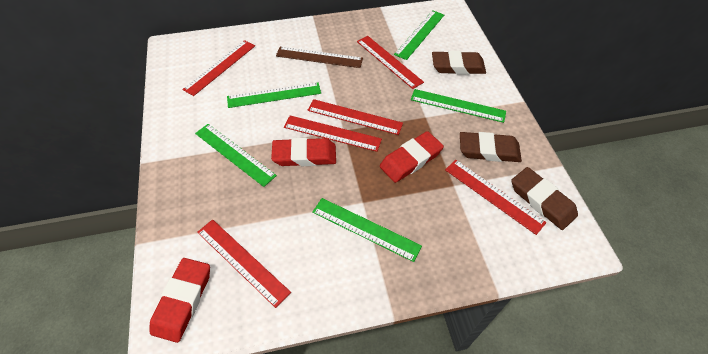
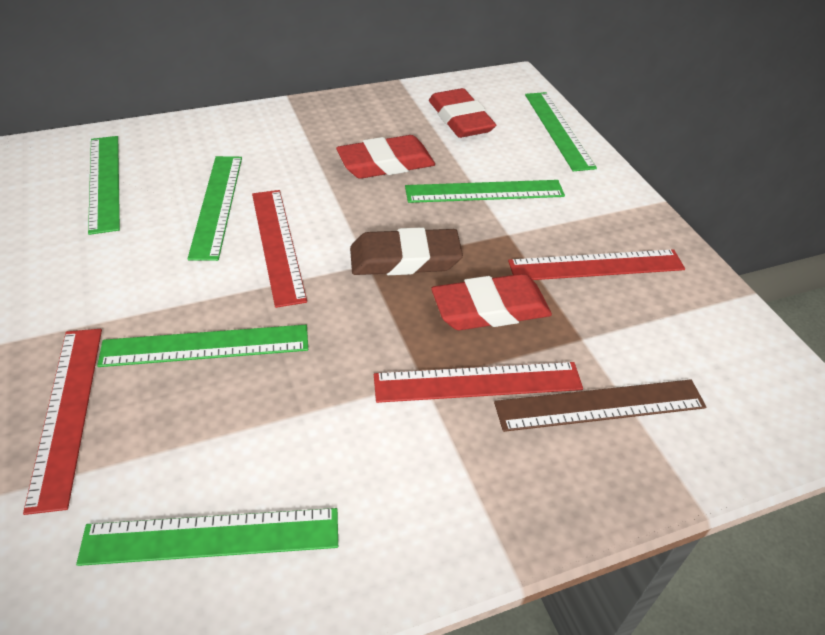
brown eraser: [432,51,486,75] [460,132,522,162] [511,167,578,230] = 3 -> [350,227,463,275] = 1
green ruler: [195,124,277,187] [227,82,321,108] [312,198,422,262] [394,10,444,60] [411,89,506,123] = 5 -> [76,508,338,566] [88,136,120,235] [97,325,308,367] [187,156,242,261] [405,180,565,203] [525,92,597,171] = 6
red ruler: [182,40,255,96] [197,219,291,308] [284,115,382,152] [308,99,403,135] [357,36,424,89] [445,160,547,235] = 6 -> [23,329,102,515] [252,190,307,308] [374,362,583,403] [508,249,685,280] = 4

